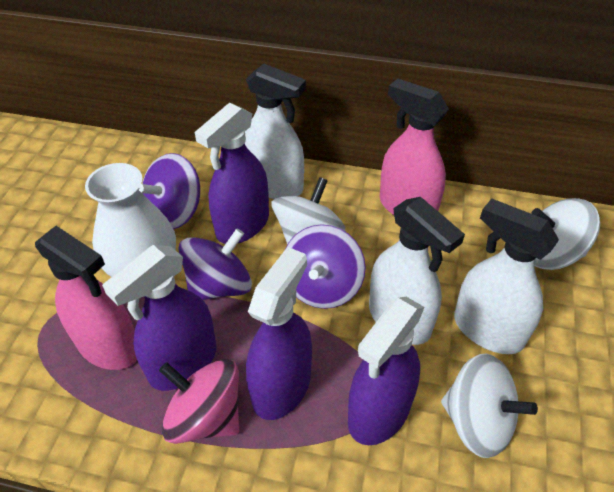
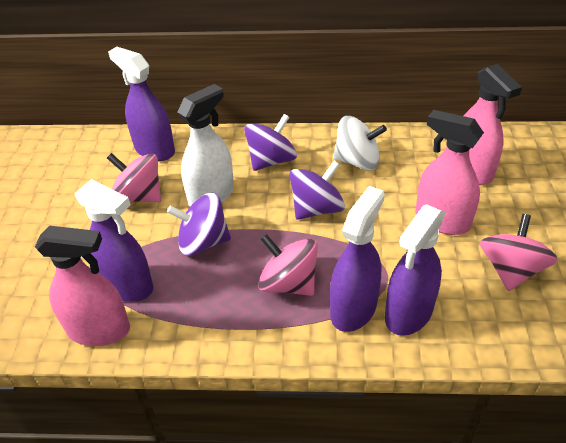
pink spinning top: [159,359,239,444] = 1 -> [107,153,161,202] [258,234,318,296] [480,214,558,291] = 3
pink spray bottle: [35,226,137,370] [380,79,449,215] = 2 -> [35,226,130,346] [415,110,484,235] [464,64,522,185] = 3
white spinning top: [272,177,346,245] [441,353,538,458] [532,198,600,270] = 3 -> [333,116,387,171] = 1
white spray bottle: [245,64,306,199] [369,197,465,345] [454,199,559,354] = 3 -> [177,84,234,206] = 1
white vase: [85,163,176,277] = 1 -> none = 0

